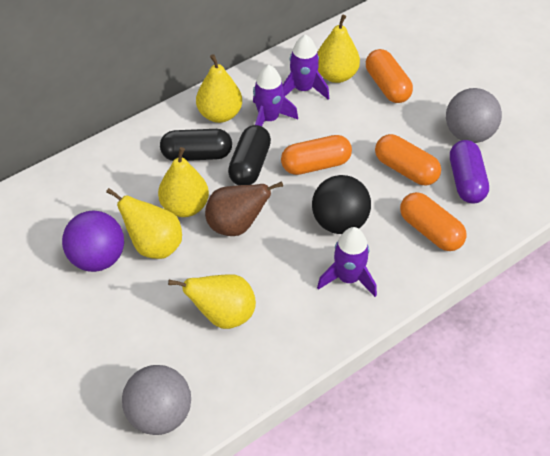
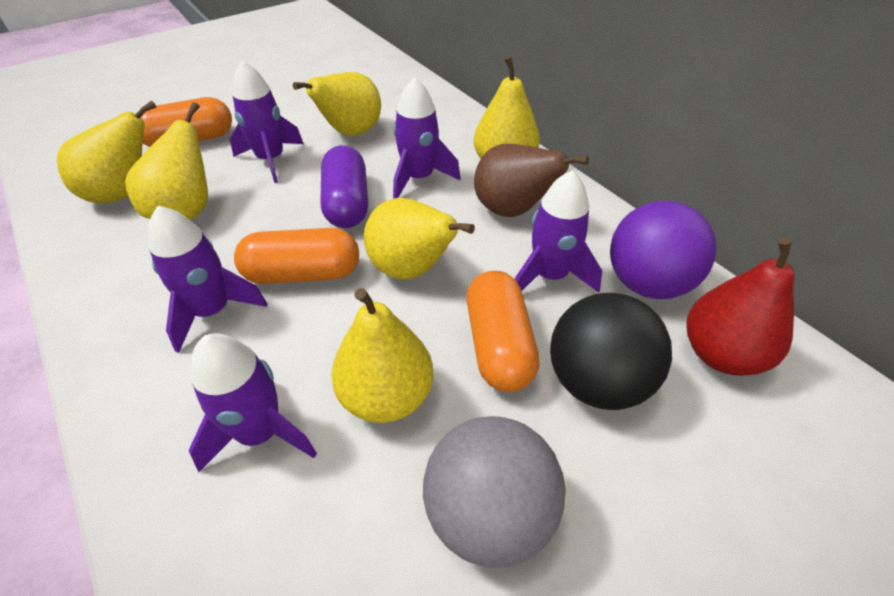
black capsule: [160,129,232,161] [228,125,271,185] = 2 -> none = 0
grey ball: [122,365,191,435] [446,88,502,143] = 2 -> [423,416,566,568] = 1
orange capsule: [281,135,352,175] [366,49,413,103] [375,134,441,185] [400,192,467,251] = 4 -> [140,97,232,147] [234,228,359,284] [466,271,539,392] = 3
purple rocket: [253,65,298,126] [283,34,329,100] [317,227,377,297] = 3 -> [148,206,267,353] [188,333,317,472] [230,60,304,183] [393,77,461,199] [515,170,602,293] = 5
red pear: none = 0 -> [687,237,795,376] = 1
yellow pear: [106,188,182,259] [158,147,209,217] [168,274,256,329] [196,54,242,123] [317,14,360,83] = 5 -> [57,100,157,203] [125,102,208,220] [293,72,381,136] [331,288,434,423] [364,198,475,280] [474,56,540,159] = 6

